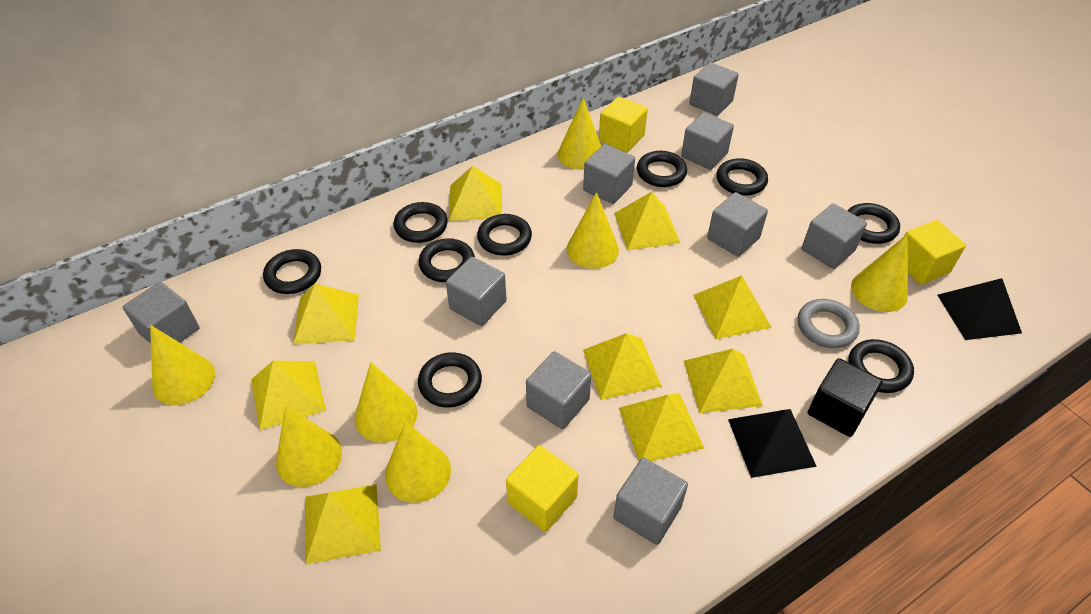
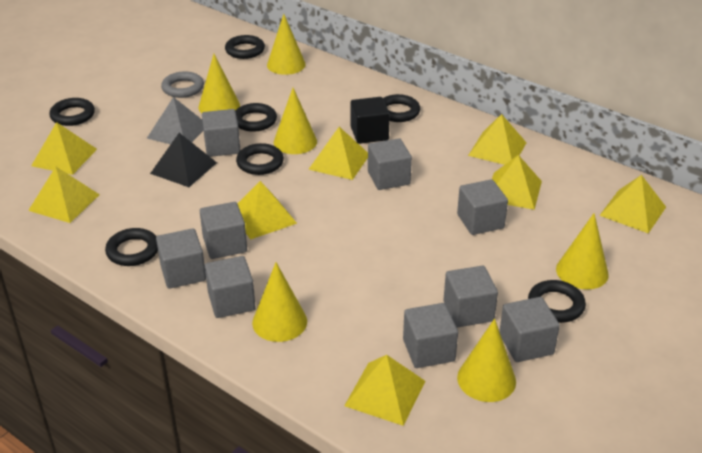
black pyramid: [728,409,817,478] [938,278,1022,340] = 2 -> [150,133,217,187] = 1
black ring: [263,249,321,294] [394,202,448,243] [418,238,475,282] [418,352,482,407] [477,214,532,256] [637,151,687,187] [717,158,768,196] [848,203,900,244] [849,339,914,393] = 9 -> [49,98,95,126] [105,228,158,266] [225,35,265,59] [235,103,277,132] [236,143,284,175] [383,94,420,122] [528,280,586,323] = 7
grey pyramid: none = 0 -> [147,97,204,144] = 1
yellow cone: [150,325,215,405] [276,406,342,487] [355,362,417,443] [385,421,451,503] [557,98,601,170] [567,192,619,269] [851,234,908,312] = 7 -> [199,54,240,113] [252,262,307,342] [267,14,306,75] [274,88,317,154] [457,319,516,402] [556,213,609,289] = 6
yellow cube: [506,445,579,532] [599,96,648,152] [904,220,966,285] = 3 -> none = 0
yellow pyramid: [251,361,326,430] [293,284,359,345] [305,484,381,564] [449,166,502,221] [583,333,662,400] [614,192,680,250] [619,394,705,461] [684,349,763,413] [693,275,772,339] = 9 -> [28,167,100,223] [31,122,97,175] [237,181,297,240] [308,127,368,180] [344,355,425,426] [468,114,527,165] [492,155,542,210] [599,175,666,233] = 8

